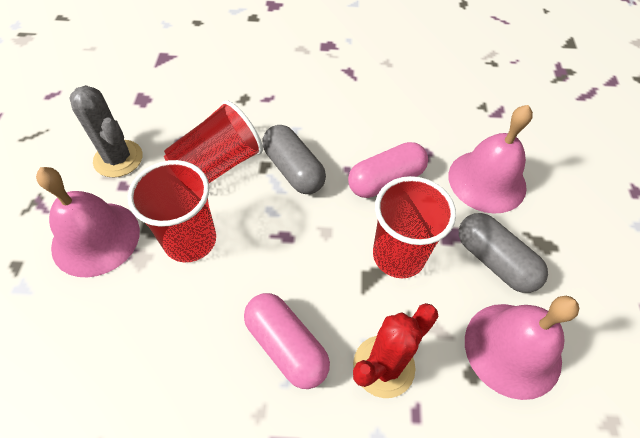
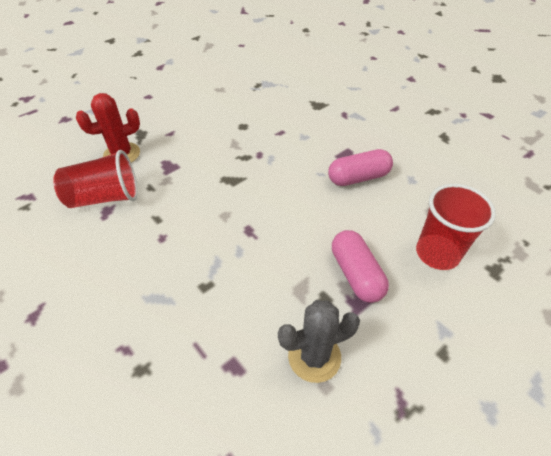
grey capsule: [262,125,326,194] [459,213,548,293] = 2 -> none = 0
pink bell: [36,167,140,277] [449,105,533,214] [465,296,580,400] = 3 -> none = 0
red cup: [128,160,216,262] [164,100,263,183] [373,176,456,278] = 3 -> [53,150,138,208] [416,184,496,270] = 2

